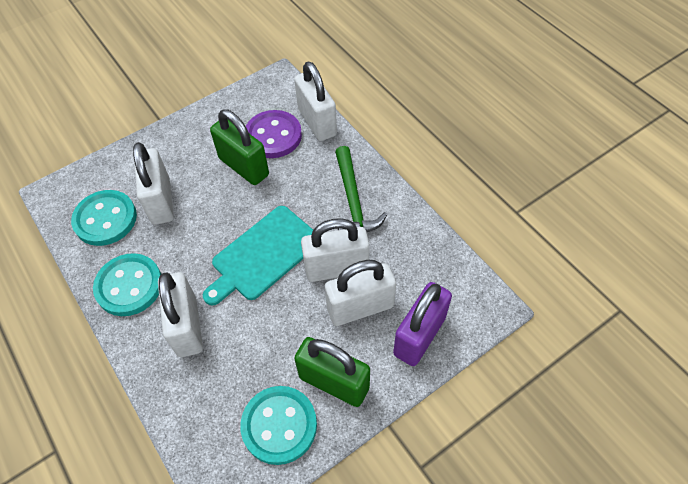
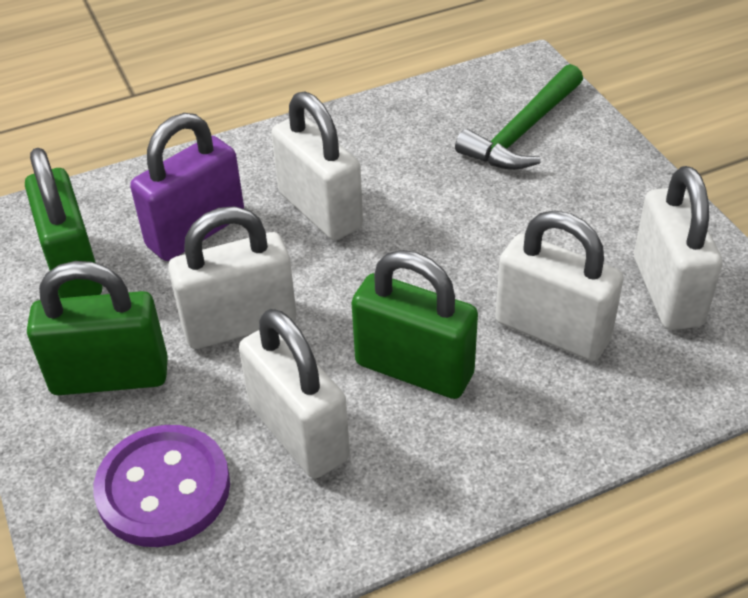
green padlock: [210,109,269,185] [294,337,370,407] = 2 -> [25,148,103,298] [27,261,168,395] [352,250,478,399] = 3
turquoise button: [71,190,137,246] [93,253,161,316] [240,386,317,465] = 3 -> none = 0
turquoise cutting board: [203,206,313,306] = 1 -> none = 0

